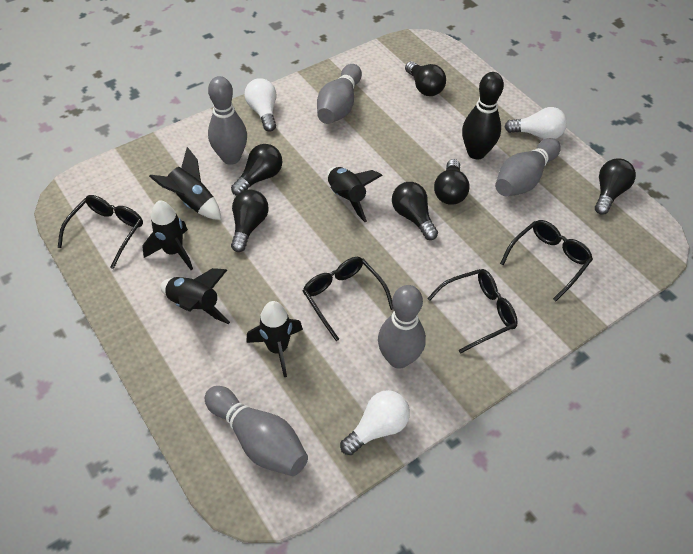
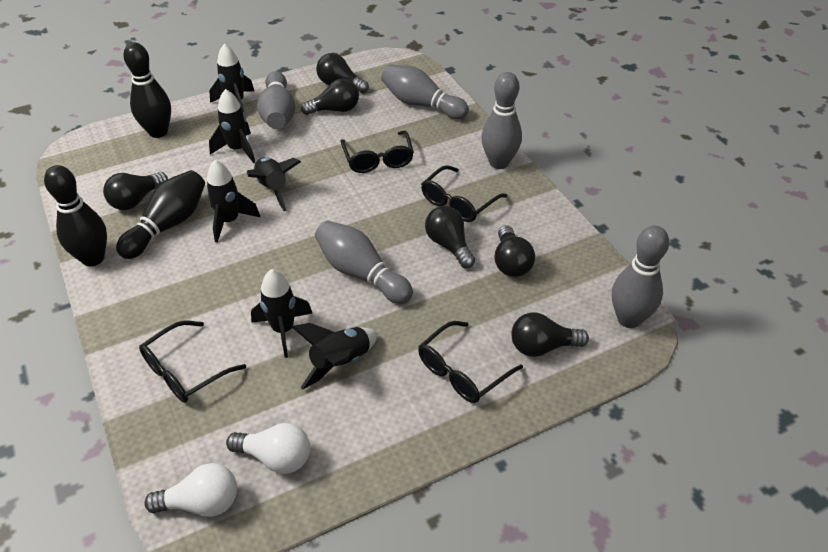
black bowling pin: [462,72,504,159] = 1 -> [44,165,107,266] [116,170,205,259] [123,42,171,138] = 3
black rocket: [142,200,193,270] [149,147,221,220] [160,268,230,324] [246,301,303,377] [327,167,383,222] = 5 -> [206,160,261,243] [209,43,254,112] [209,89,255,163] [247,157,301,211] [251,269,313,358] [292,323,378,390] = 6
white light bulb: [244,78,276,132] [340,390,410,455] [504,107,567,139] = 3 -> [144,463,237,517] [226,423,310,474] = 2

